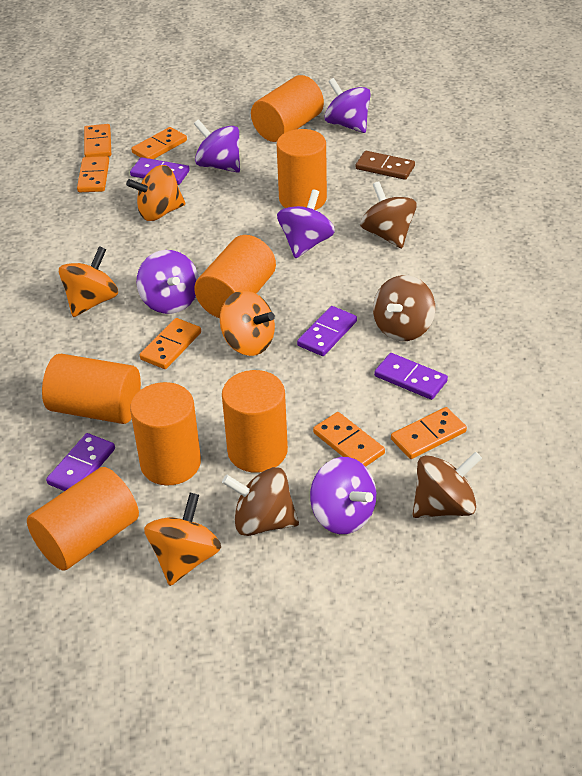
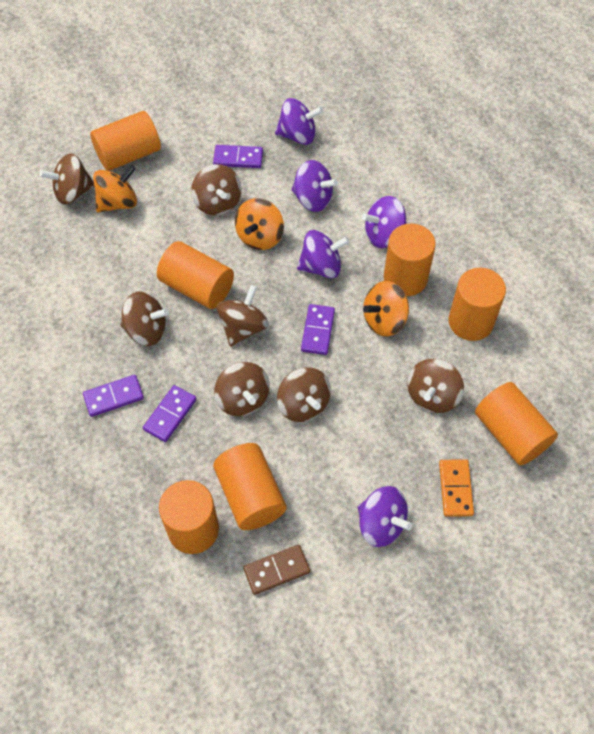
brown spinning top: [222,467,299,536] [360,181,417,248] [373,275,435,341] [413,451,482,518] = 4 -> [39,154,94,205] [121,292,169,346] [191,164,241,216] [214,362,270,416] [217,285,269,347] [277,367,331,422] [407,359,464,413] = 7
orange domino: [77,156,109,192] [84,124,111,157] [131,127,187,159] [140,318,201,369] [313,412,385,467] [391,407,467,459] = 6 -> [439,459,474,517] = 1
orange spinning top: [59,246,118,317] [126,165,185,221] [144,493,221,586] [220,290,275,356] = 4 -> [93,165,137,213] [235,198,284,250] [363,281,409,336] = 3

